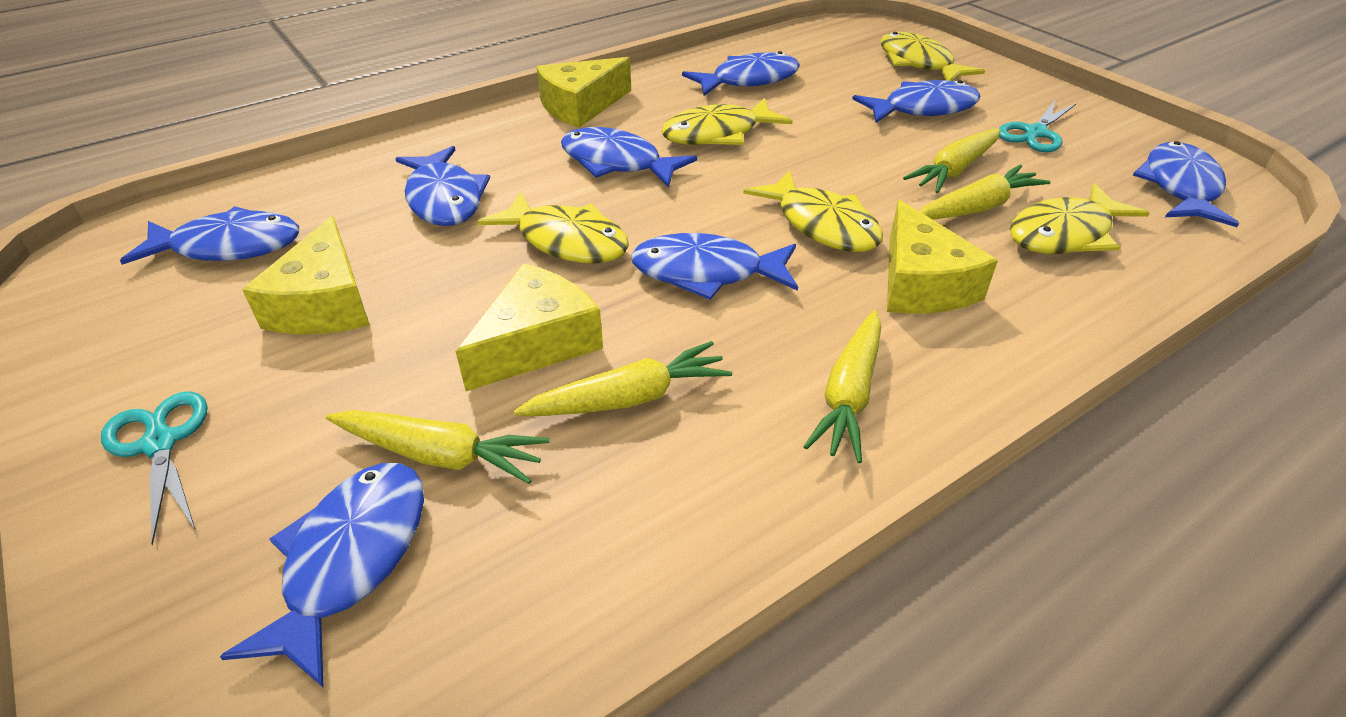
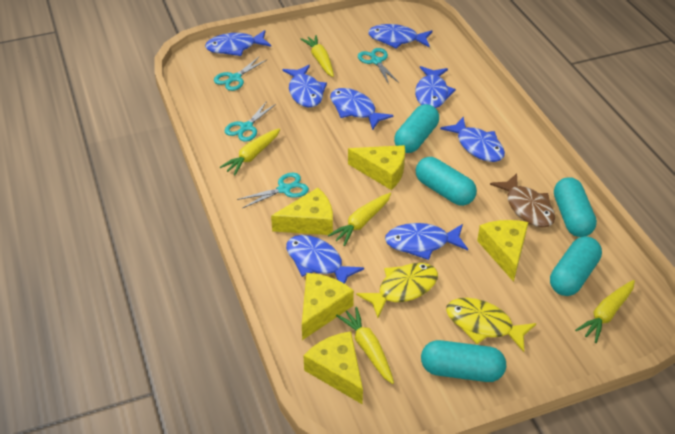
brown fish: none = 0 -> [490,173,555,228] = 1
turquoise capsule: none = 0 -> [394,104,439,153] [416,157,477,206] [421,340,506,382] [550,236,602,296] [554,177,597,237] = 5
turquoise scissors: [101,391,208,545] [999,100,1076,152] = 2 -> [214,56,267,91] [225,101,276,142] [237,173,309,208] [358,48,399,84] = 4
yellow cheese: [242,216,370,334] [456,263,603,391] [537,57,631,128] [887,200,998,314] = 4 -> [271,188,333,235] [302,273,354,340] [304,331,363,404] [348,145,405,190] [477,220,528,282] = 5
yellow fish: [477,191,629,263] [661,98,793,145] [743,170,883,252] [880,32,985,81] [1010,183,1149,254] = 5 -> [356,263,438,318] [446,298,536,352] = 2

